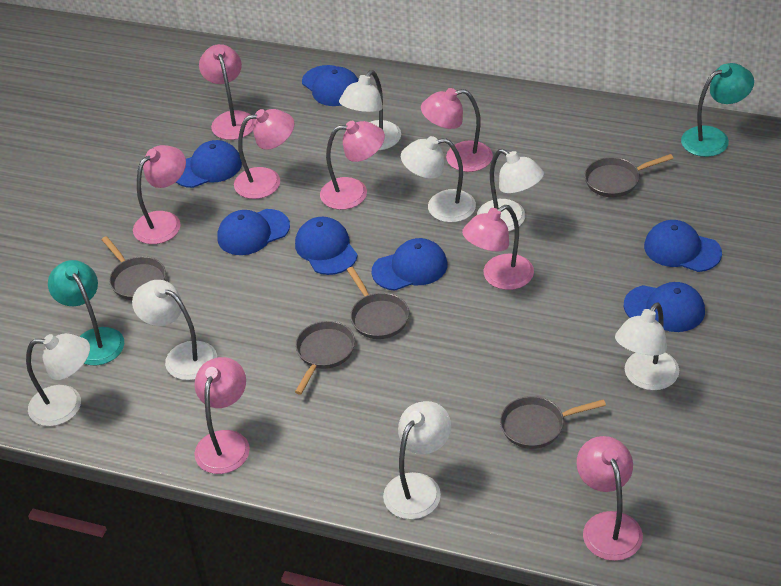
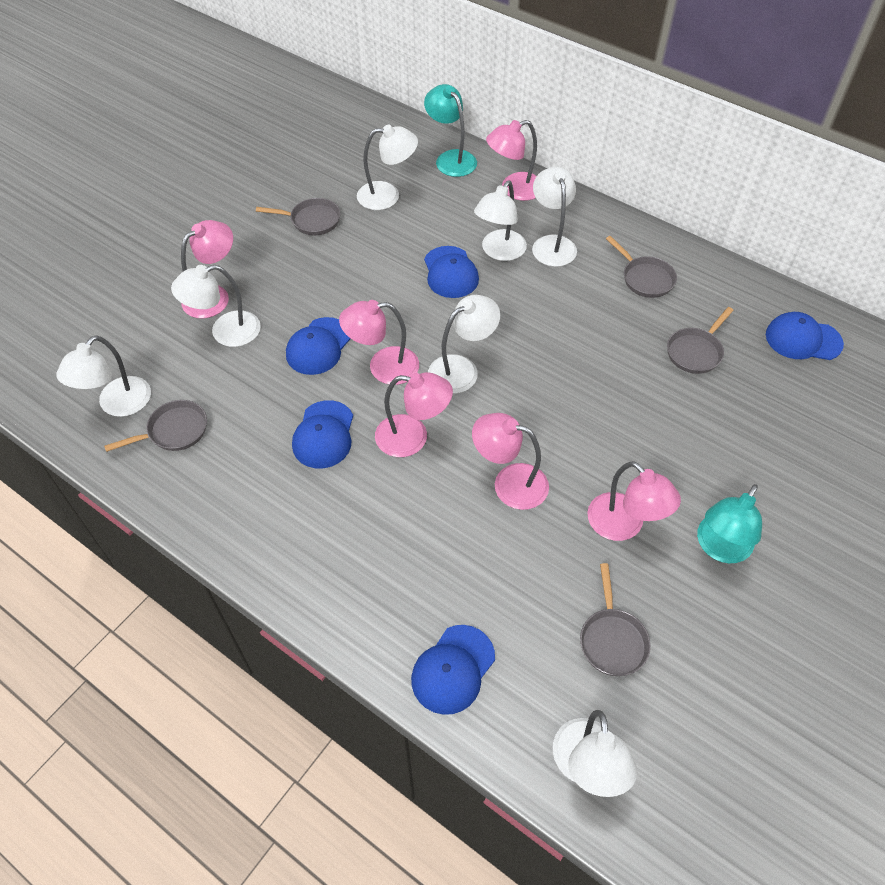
blue cap: [176,140,242,188] [217,209,290,255] [295,217,358,275] [302,65,359,106] [372,238,447,291] [624,282,705,332] [644,220,722,272] = 7 -> [286,317,351,375] [292,400,353,468] [411,625,495,715] [424,246,479,298] [766,312,844,360] = 5
pink lamp: [133,145,186,244] [194,357,250,474] [199,44,255,140] [234,109,294,199] [320,121,385,210] [421,88,493,172] [462,205,534,290] [577,436,643,561] = 8 -> [181,220,233,319] [339,300,419,385] [375,372,453,457] [472,413,549,510] [486,120,537,201] [587,461,681,541] = 6

